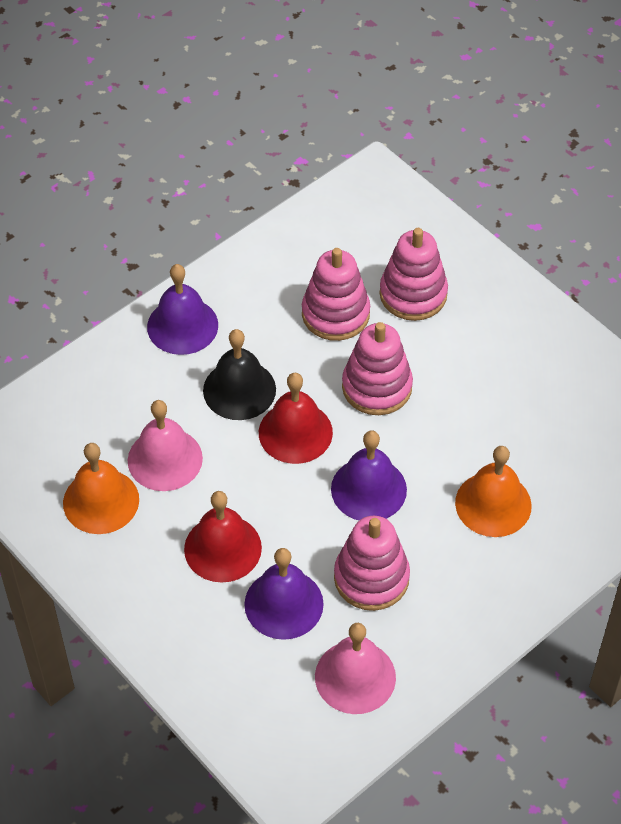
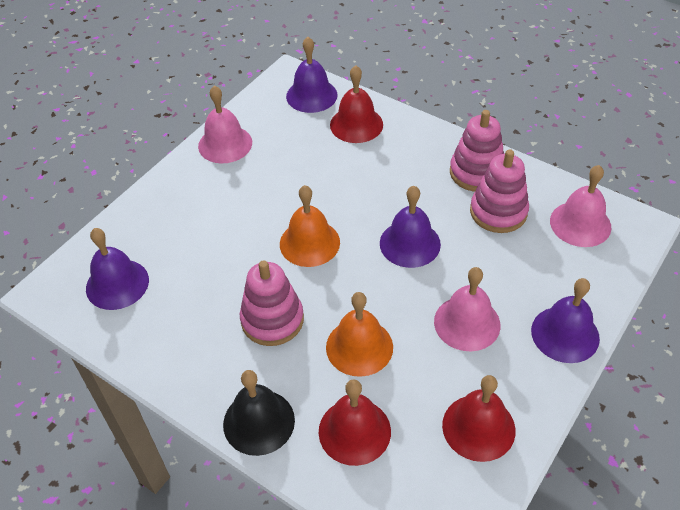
pink bell: [128,400,203,491] [315,623,396,714] = 2 -> [198,85,252,163] [434,267,501,351] [550,165,611,247] = 3
pink stacking toy: [302,248,370,341] [334,516,410,611] [342,322,413,415] [380,228,448,321] = 4 -> [240,260,304,346] [450,110,504,192] [470,149,529,233] = 3
purple bell: [147,264,218,355] [244,548,324,640] [331,431,407,520] = 3 -> [86,228,149,310] [286,37,338,113] [380,186,441,268] [531,278,600,363] = 4
red bell: [184,491,262,583] [259,373,333,464] = 2 -> [319,379,391,466] [330,65,383,143] [442,375,515,462] = 3

